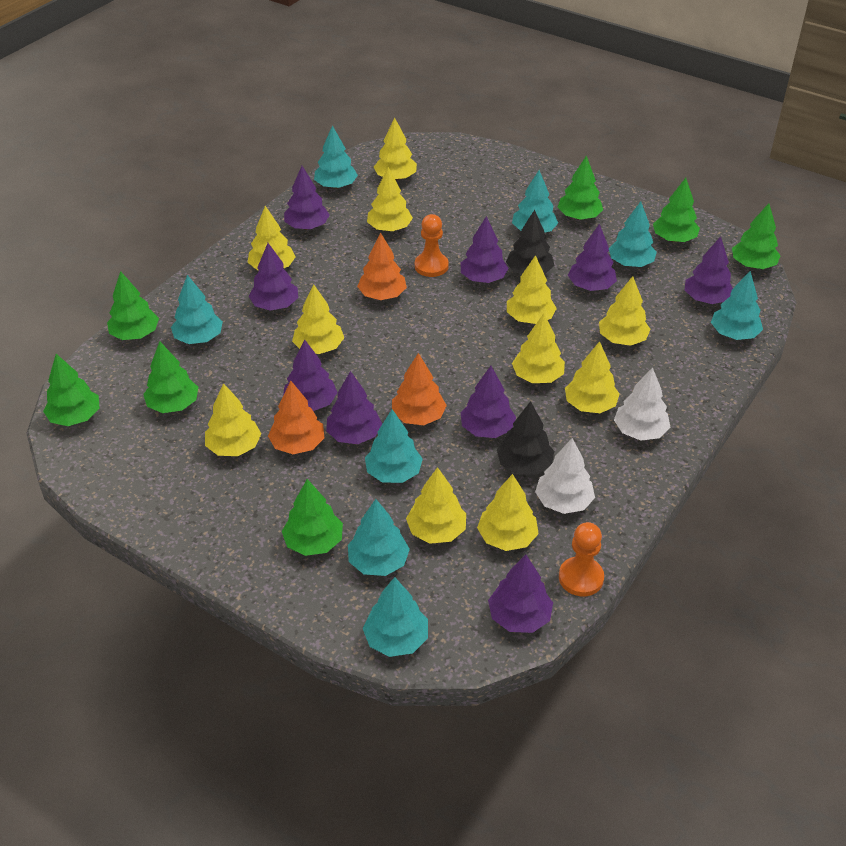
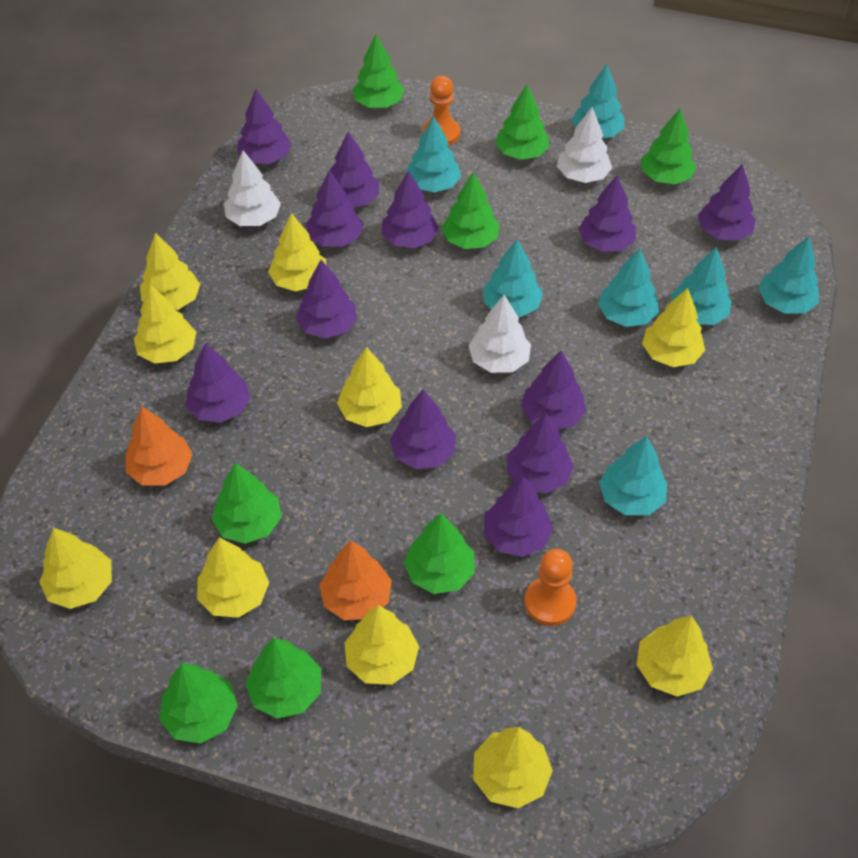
black tree: [497,401,554,475] [506,210,554,274] = 2 -> none = 0
green tree: [43,354,100,426] [107,271,159,340] [143,341,198,413] [282,479,343,556] [558,156,603,220] [653,178,700,242] [732,203,781,269] = 7 -> [159,663,238,743] [212,463,282,544] [245,638,321,719] [352,35,404,108] [404,514,475,594] [442,172,499,249] [495,85,549,160] [641,109,696,184] = 8
orange tree: [268,381,324,454] [357,232,407,300] [392,353,447,425] = 3 -> [125,406,193,486] [319,541,392,620] = 2
purple tree: [249,243,298,311] [283,339,338,411] [284,166,330,230] [326,371,382,444] [461,216,508,283] [461,366,516,438] [488,555,553,633] [568,224,617,291] [685,236,733,304] = 9 -> [185,343,251,423] [238,89,292,164] [296,260,357,339] [306,170,364,247] [330,132,379,207] [381,171,439,248] [390,389,456,469] [484,476,553,557] [507,413,574,493] [521,351,586,430] [578,175,636,252] [698,164,756,241] = 12
turquoise tree: [171,275,223,344] [314,125,358,189] [348,499,410,576] [363,577,428,657] [365,409,423,483] [512,170,558,232] [609,201,657,267] [711,271,763,340] = 8 -> [406,116,461,193] [483,239,543,317] [572,64,625,138] [598,248,659,327] [599,436,667,515] [670,247,732,325] [758,236,819,314] = 7
white tree: [535,438,595,514] [614,367,671,441] = 2 -> [224,151,281,226] [468,295,531,373] [557,107,612,183] = 3
yellow tree: [205,383,261,456] [248,206,296,270] [292,284,344,354] [367,167,413,231] [374,118,417,181] [406,467,466,544] [477,474,539,551] [507,255,557,324] [512,313,565,383] [565,341,620,413] [599,276,651,346] = 11 -> [39,528,112,609] [134,285,196,364] [140,233,200,310] [197,537,269,618] [268,213,327,291] [337,347,402,427] [344,605,419,685] [473,727,553,808] [637,615,713,696] [642,288,705,367] = 10

